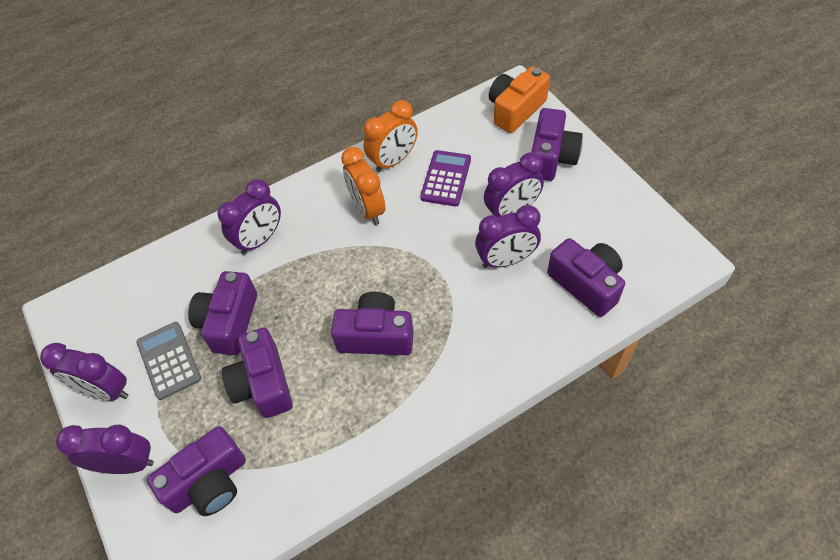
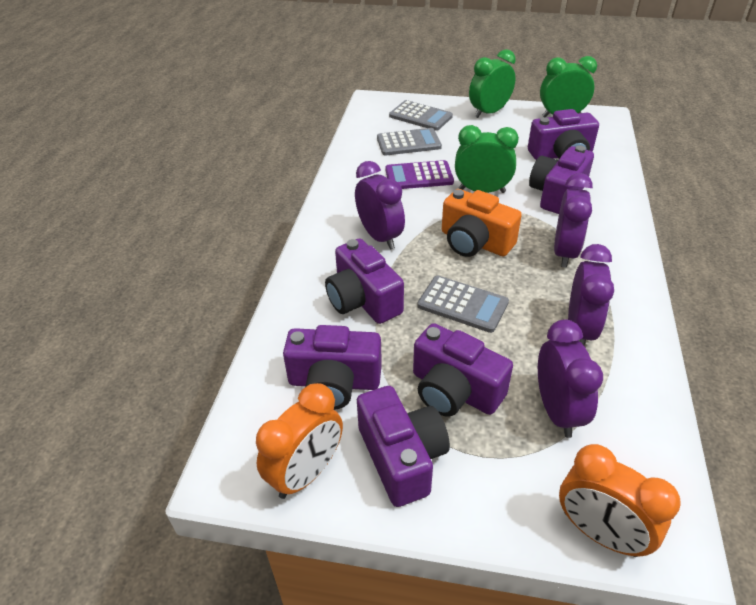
green clock: none = 0 -> [455,125,519,193] [469,49,516,118] [540,56,597,117] = 3
grey calculator: [136,322,201,400] = 1 -> [377,128,442,156] [389,100,453,131] [417,276,509,333] = 3
purple clock: [40,343,128,401] [56,425,154,474] [217,179,281,255] [475,205,541,268] [484,152,544,217] = 5 -> [355,161,405,249] [538,319,603,438] [554,173,593,268] [568,244,614,346] = 4

